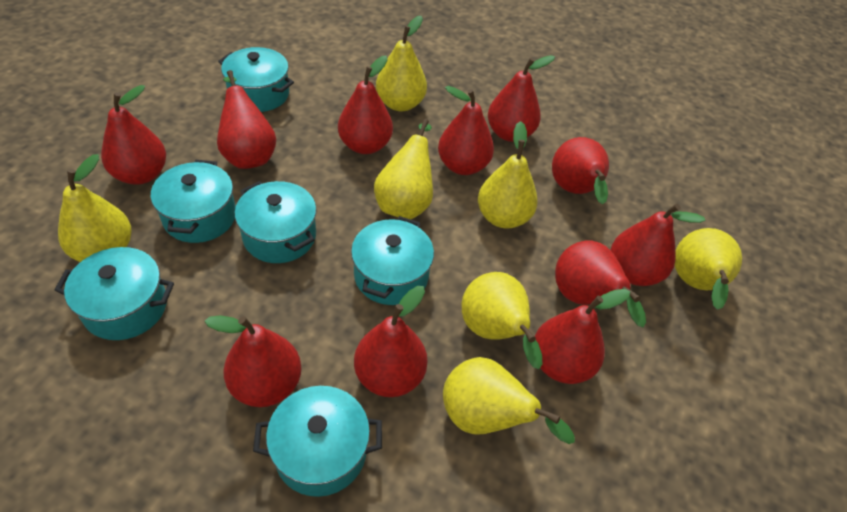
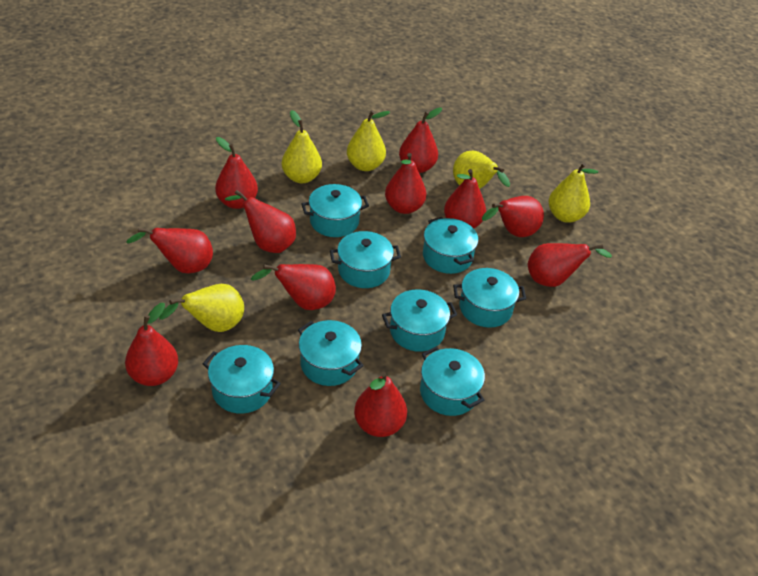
turquoise pot: [55,247,174,340] [151,160,236,243] [218,47,294,112] [235,181,317,263] [253,386,382,497] [351,216,434,305] = 6 -> [203,345,281,414] [298,320,364,386] [301,184,369,237] [330,231,401,288] [382,289,457,352] [420,347,485,416] [423,217,478,274] [453,268,526,328] = 8
yellow pear: [58,154,132,262] [374,119,433,219] [376,16,427,111] [443,357,575,444] [462,272,542,369] [478,121,538,228] [675,228,742,310] = 7 -> [159,284,244,332] [282,110,322,183] [347,110,390,171] [453,151,510,189] [549,163,598,223] = 5

